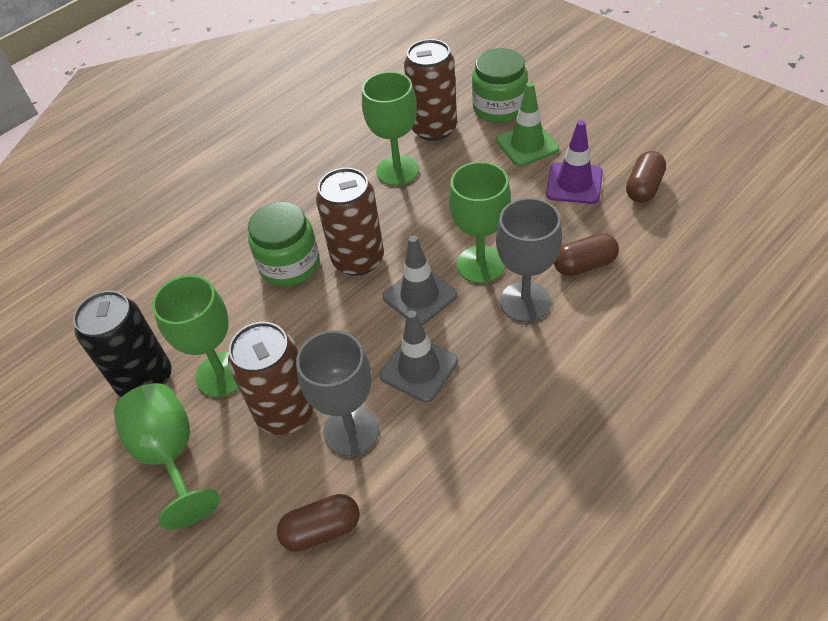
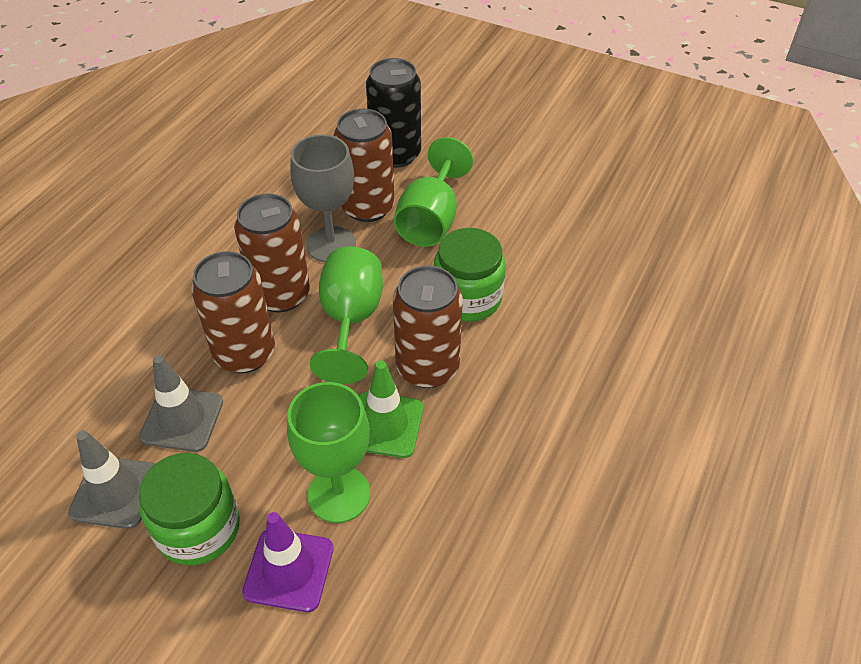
brown can: [228,322,314,435] [316,168,384,276] [404,39,457,141] = 3 -> [191,251,275,373] [234,194,310,312] [333,109,395,222] [393,266,463,388] = 4
brown capsule: [277,494,360,552] [554,233,619,276] [626,151,666,203] = 3 -> none = 0
green goblet: [114,383,220,530] [152,275,239,397] [362,71,419,186] [448,162,511,283] = 4 -> [287,382,370,523] [310,246,383,384] [394,137,473,247] = 3
grey goblet: [296,330,379,457] [496,198,562,322] = 2 -> [290,135,356,262] = 1

